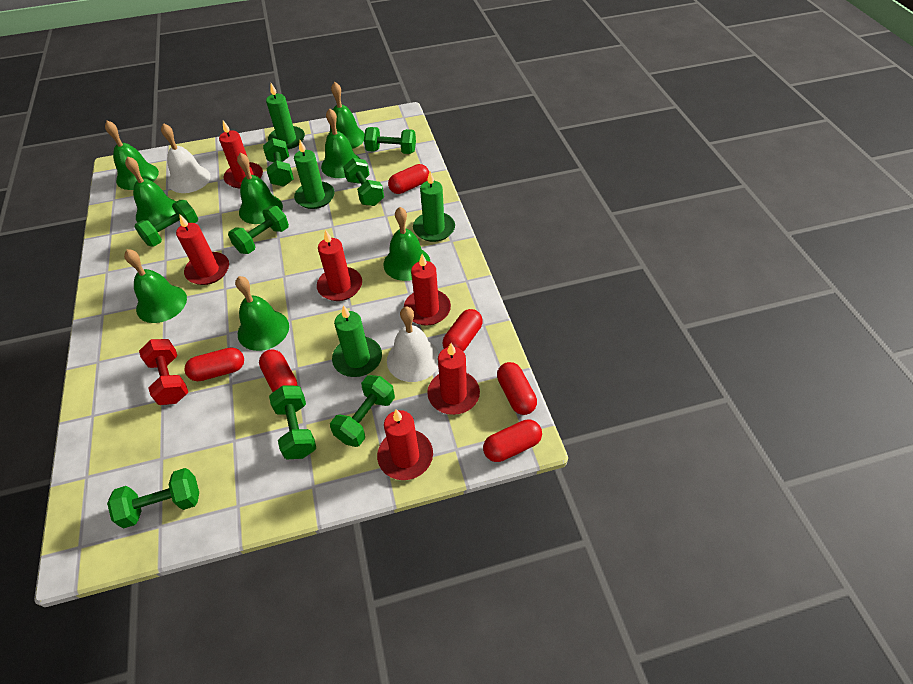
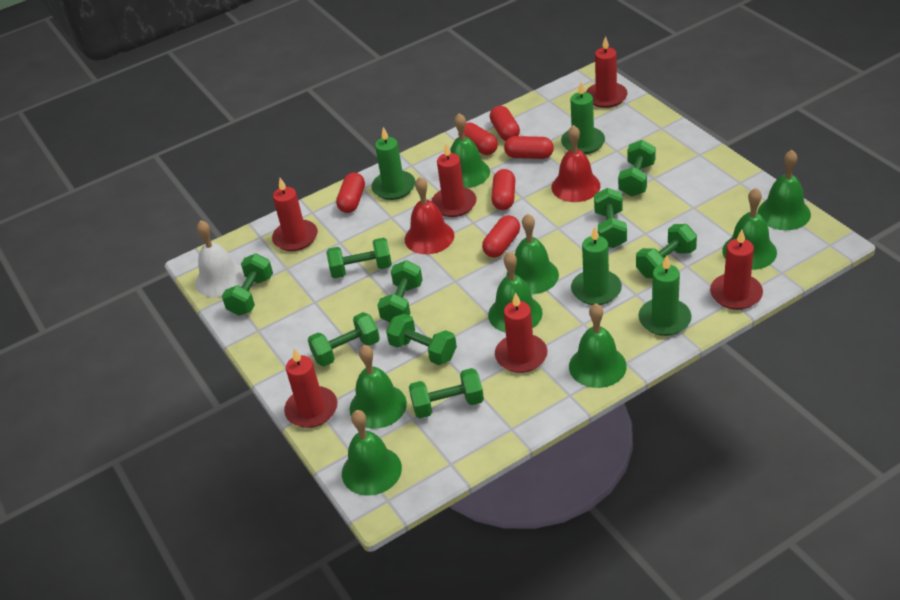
green dumbbell: [107,468,199,528] [135,200,198,247] [228,206,289,254] [263,138,294,187] [269,385,316,459] [330,375,395,447] [343,158,384,206] [364,127,416,154] = 8 -> [222,254,273,316] [308,312,380,367] [327,238,392,278] [378,260,423,322] [386,313,457,365] [409,368,484,418] [594,188,627,248] [618,140,656,197] [636,224,697,278] = 9
red bell: none = 0 -> [405,177,454,254] [552,125,600,202] = 2
red dumbbell: [139,339,188,405] = 1 -> none = 0
white bell: [161,123,211,193] [387,307,439,382] = 2 -> [195,220,245,297] = 1

